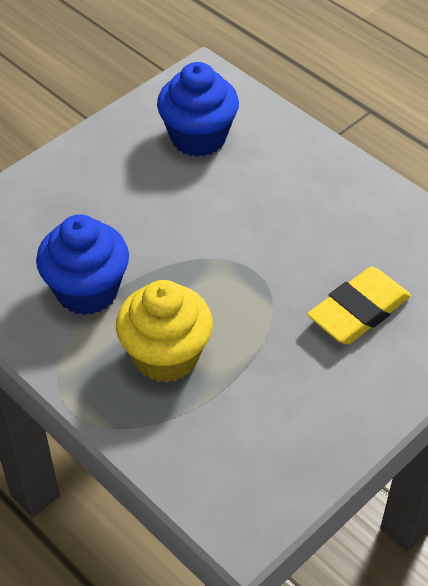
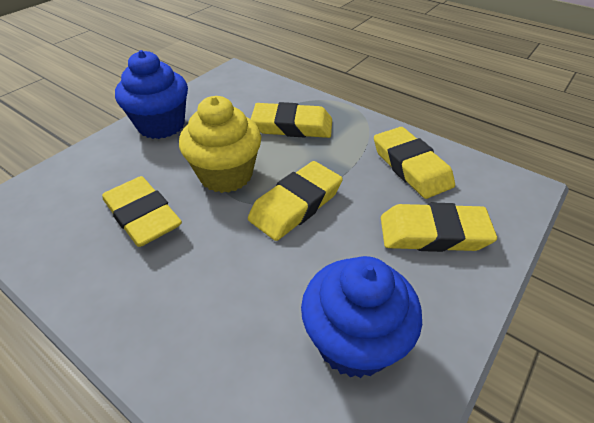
yellow eraser: [307,267,411,344] = 1 -> [102,176,182,247] [248,161,343,241] [251,102,332,138] [374,127,455,199] [381,203,497,252] = 5

